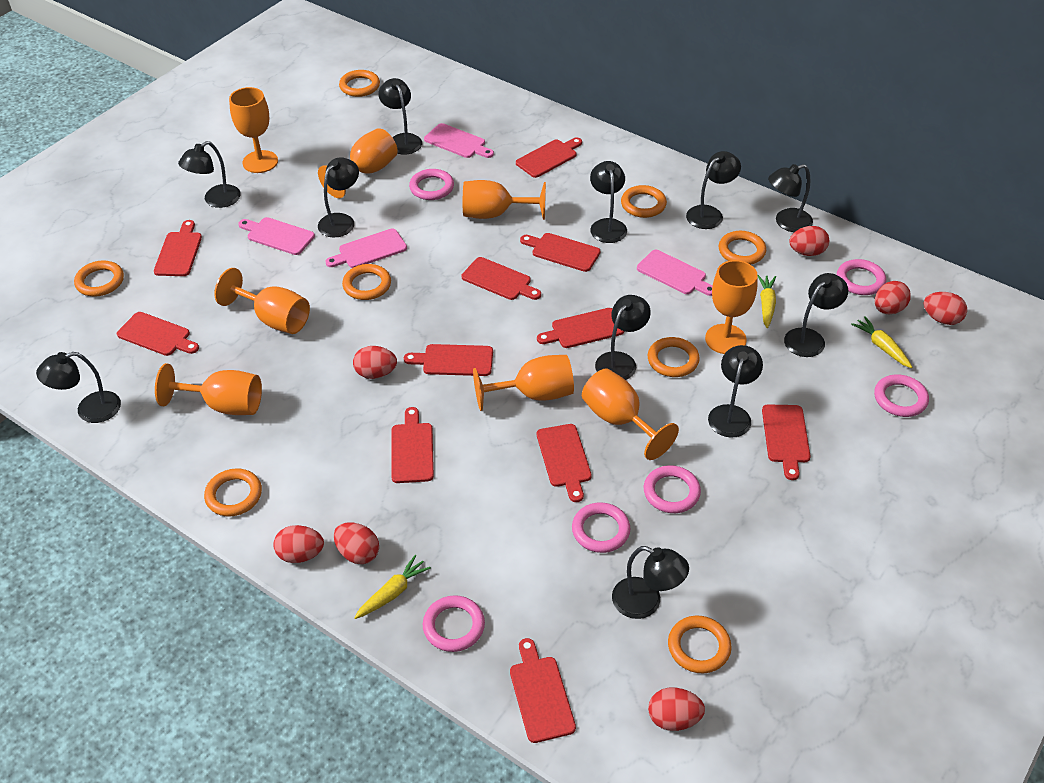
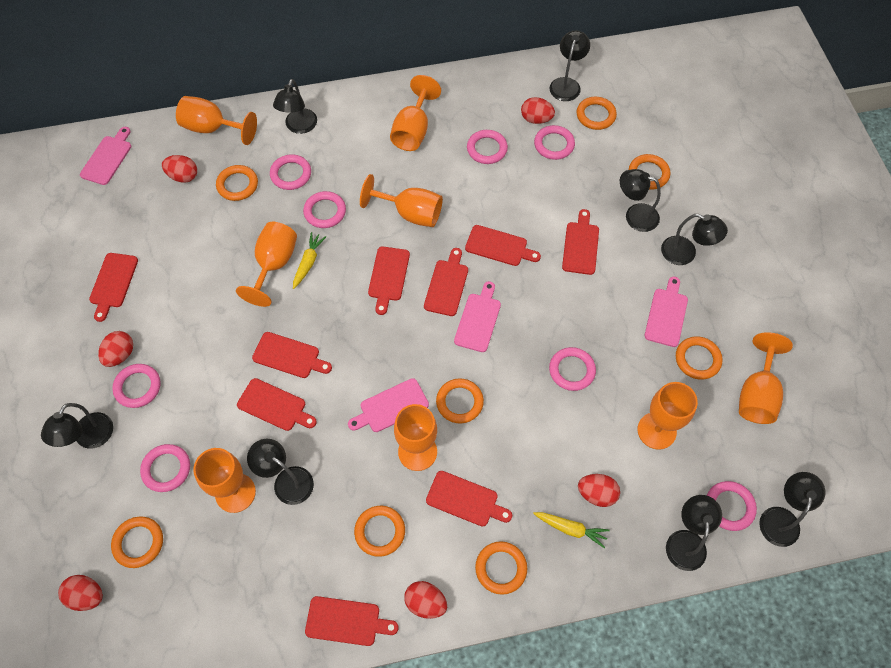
black lamp: [36,352,121,423] [178,141,241,208] [318,157,359,237] [379,78,422,155] [590,161,627,243] [595,295,651,380] [612,546,689,619] [686,151,741,229] [708,345,763,437] [768,164,813,232] [784,273,848,357] = 11 -> [41,403,113,449] [247,439,314,505] [273,79,317,134] [549,30,590,101] [620,169,661,232] [661,214,728,265] [666,495,722,571] [759,472,825,547] = 8
pink ring: [409,169,454,200] [423,595,485,652] [572,502,631,553] [644,465,701,513] [837,259,886,295] [874,374,929,417] = 6 -> [112,364,161,408] [140,444,190,492] [270,155,311,190] [303,191,346,228] [467,130,508,164] [534,125,575,160] [549,347,596,391] [707,481,757,531] = 8
red cutting board: [117,312,199,356] [154,220,202,276] [391,407,434,483] [404,344,493,376] [462,257,541,300] [510,638,576,743] [516,137,582,178] [520,233,601,272] [537,308,624,348] [537,424,592,502] [762,405,811,480] = 11 -> [89,253,138,322] [237,378,317,431] [252,332,332,378] [305,596,398,646] [368,247,410,315] [424,248,468,316] [426,471,512,527] [465,225,541,266] [562,209,599,275] = 9
red egg: [273,525,324,563] [334,522,379,564] [353,346,397,379] [648,688,705,731] [789,226,829,256] [875,281,911,314] [923,292,967,325] = 7 -> [58,575,103,611] [98,331,133,367] [162,155,197,183] [404,581,447,619] [521,97,555,124] [578,474,620,507] = 6
yellow carrot: [354,555,431,619] [758,275,776,328] [851,316,912,368] = 3 -> [293,232,326,289] [533,512,610,548] = 2

